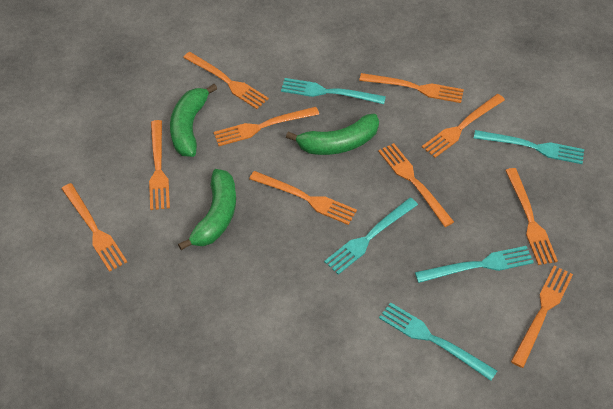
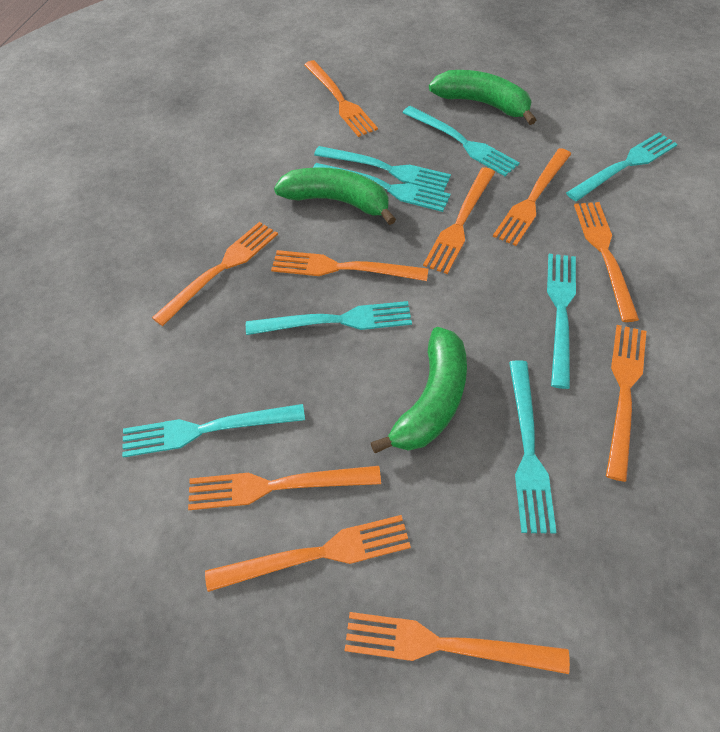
turquoise fork: [281,78,386,104] [324,198,418,275] [379,302,497,381] [415,246,534,283] [474,130,584,164] = 5 -> [122,404,305,458] [246,301,412,335] [313,163,451,212] [314,146,451,192] [402,106,520,176] [509,360,557,534] [547,254,576,389] [566,132,677,201] = 8

